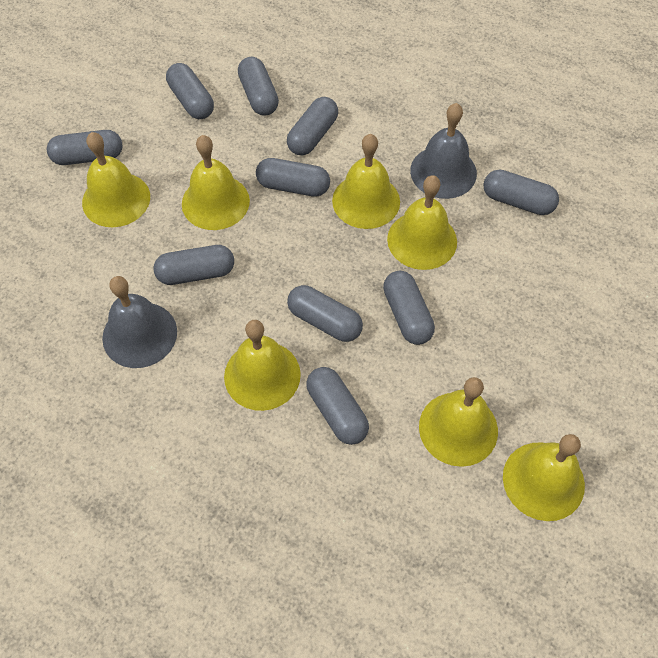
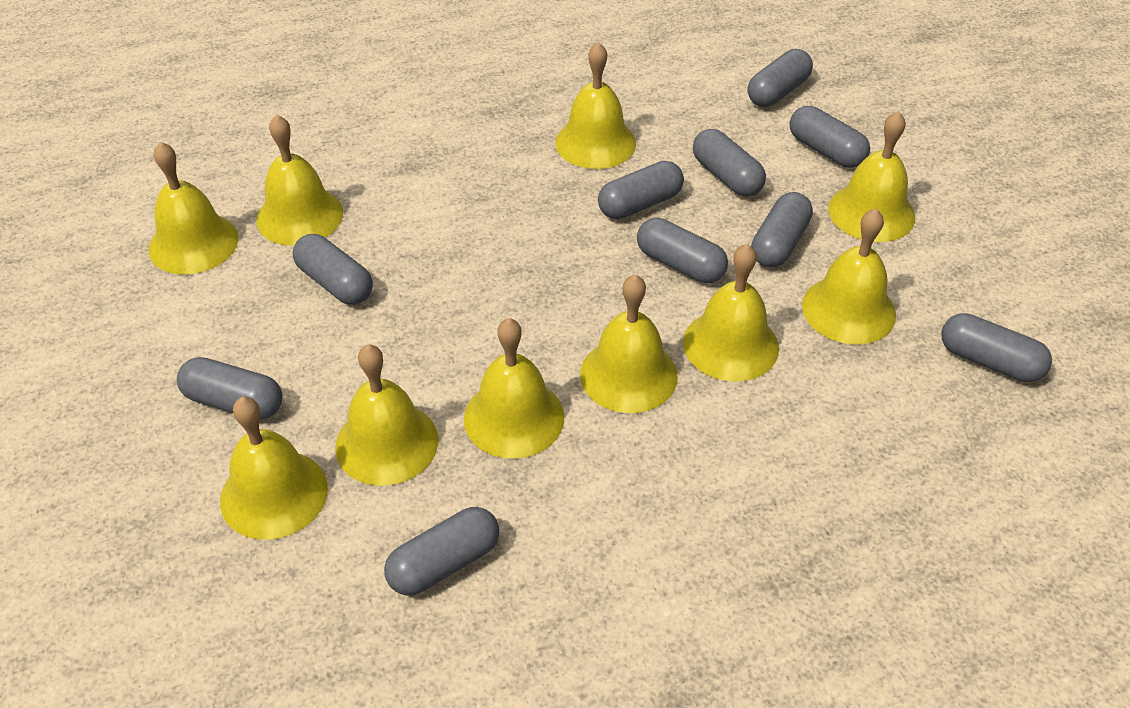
grey bell: [102,276,177,368] [410,103,477,199] = 2 -> none = 0
yellow bell: [82,132,150,227] [182,135,250,230] [224,320,301,411] [332,134,400,229] [387,175,457,270] [419,377,498,467] [503,434,585,521] = 7 -> [148,142,239,275] [220,397,328,540] [256,114,343,246] [335,344,438,486] [464,318,564,459] [555,42,636,169] [580,274,678,413] [683,244,779,382] [802,208,896,344] [828,111,915,242] = 10

